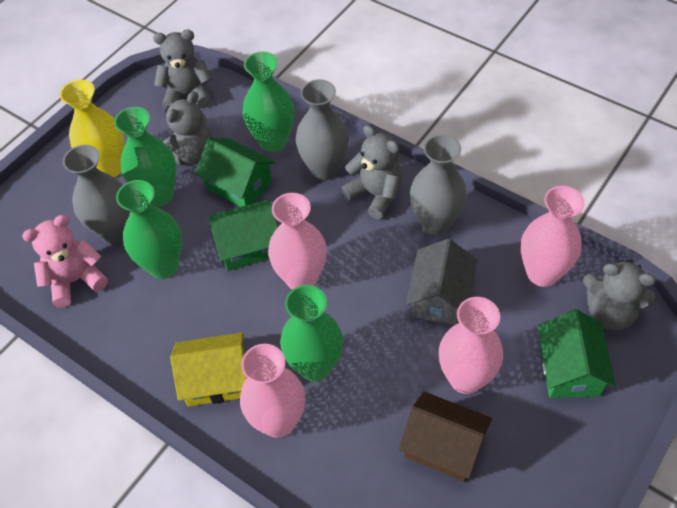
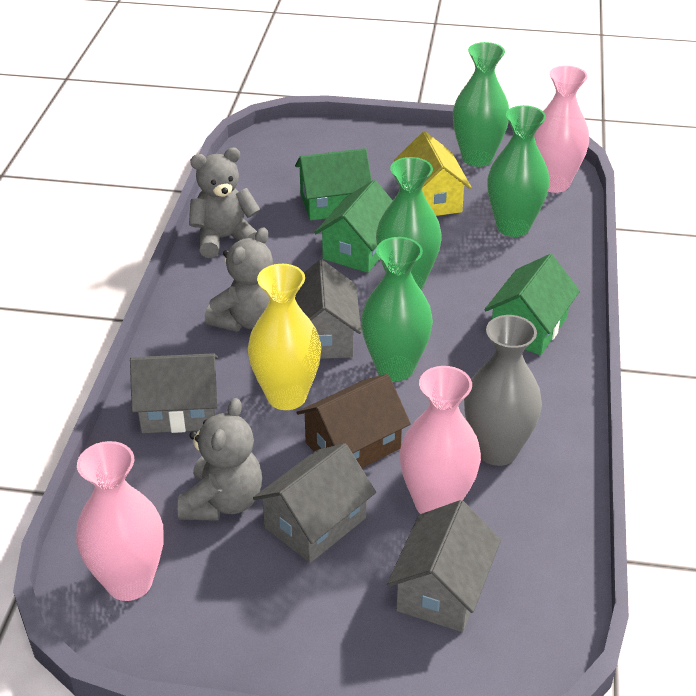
grey house: [406,239,477,325] = 1 -> [130,353,218,433] [253,443,376,563] [295,260,361,359] [387,500,501,632] = 4
grey teddy bear: [153,30,212,110] [162,91,213,166] [342,125,402,219] [583,260,656,331] = 4 -> [178,398,262,521] [189,148,261,258] [205,227,273,332] = 3
grey vase: [63,145,130,244] [296,79,349,180] [410,134,467,236] = 3 -> [464,315,542,466] = 1
pink teddy bear: [22,215,108,308] = 1 -> none = 0
pink vase: [240,344,305,438] [268,193,327,289] [439,297,503,394] [521,186,585,287] = 4 -> [76,441,164,601] [400,366,481,514] [534,65,589,193] = 3

